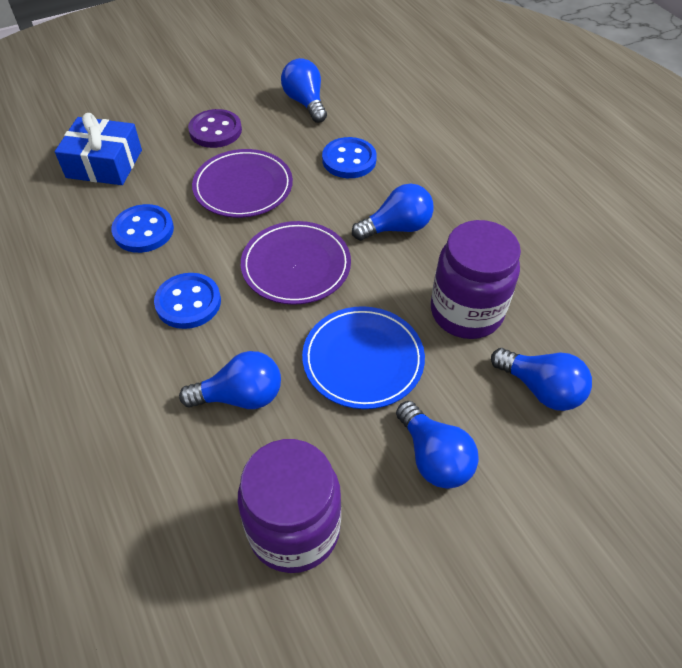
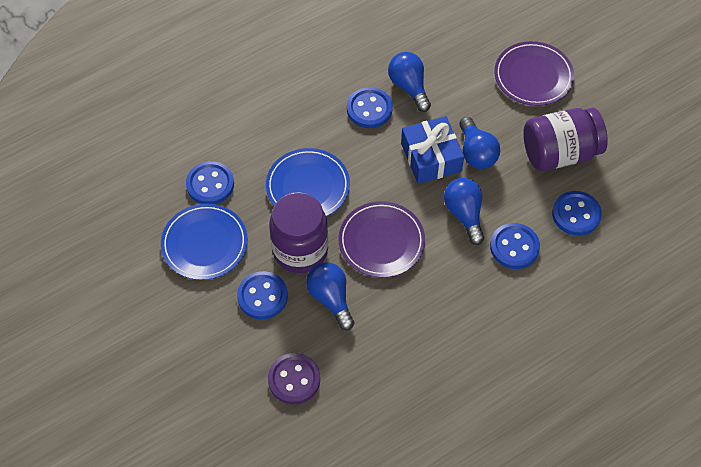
blue button: [111,204,174,253] [154,273,221,329] [322,137,377,178] = 3 -> [186,161,234,204] [237,271,288,319] [347,87,393,128] [490,223,540,269] [552,191,602,236] = 5
blue light bulb: [179,351,281,409] [281,58,327,123] [352,184,434,241] [396,401,479,489] [491,348,592,411] = 5 -> [306,262,354,330] [388,52,431,112] [444,178,484,245] [459,117,500,169] = 4
blue plate: [302,306,425,409] = 1 -> [161,204,248,280] [266,148,350,216] = 2

